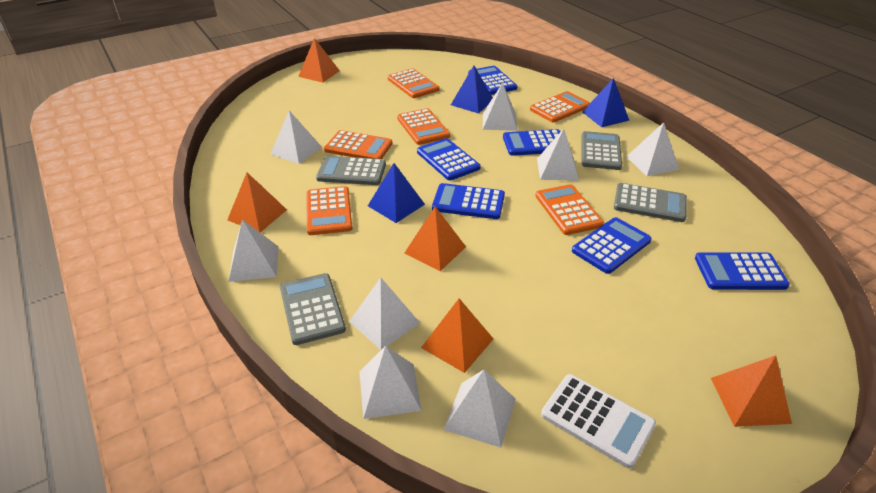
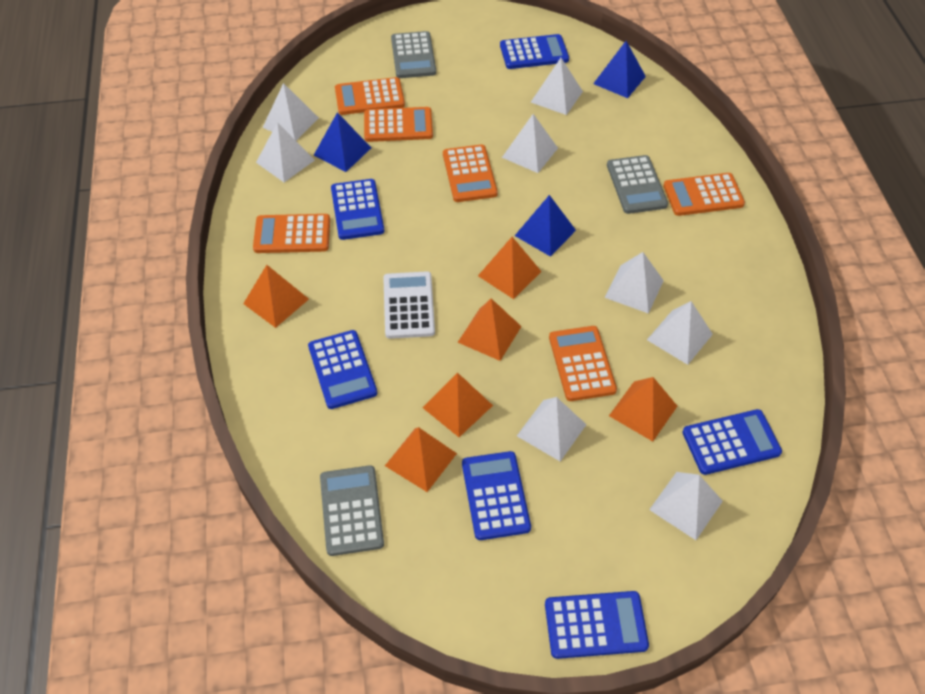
grey calculator: [280,273,346,345] [316,156,386,185] [581,131,622,170] [614,183,687,222] = 4 -> [320,465,384,556] [391,31,436,78] [607,155,668,214] = 3
orange pyramid: [227,173,287,232] [298,38,340,83] [404,207,466,271] [421,298,494,373] [711,355,792,427] = 5 -> [243,265,309,328] [385,427,457,492] [423,372,493,437] [458,299,522,361] [478,237,542,299] [609,377,677,441] = 6

